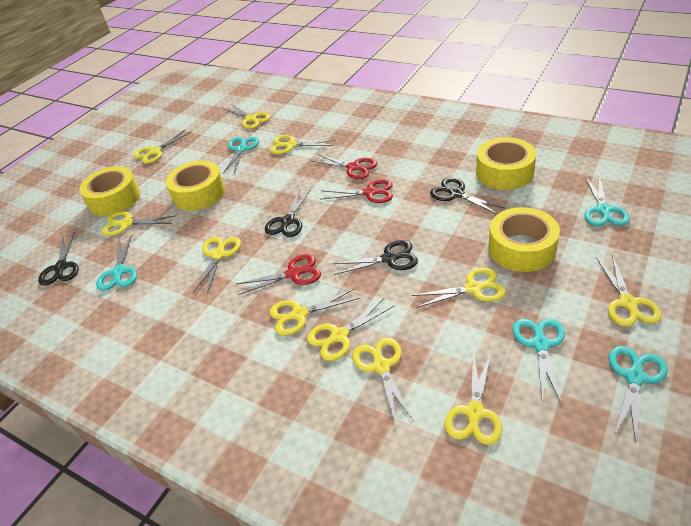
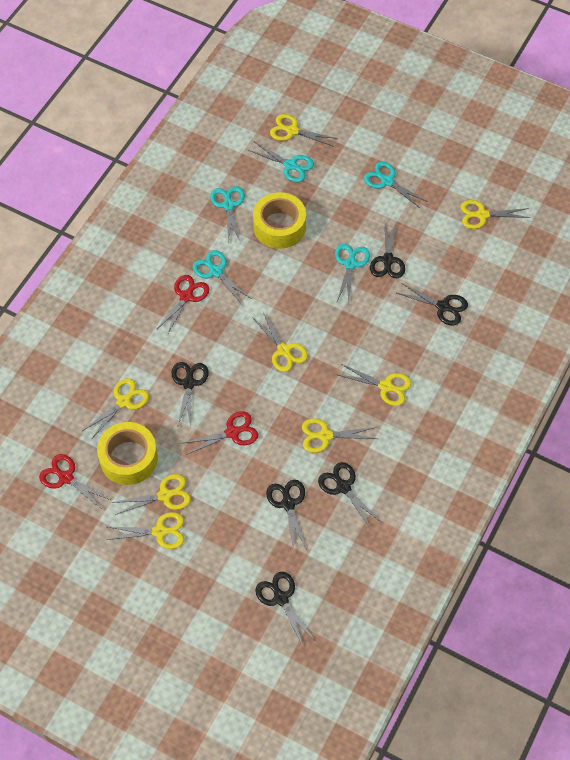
black scissors: [38,231,79,286] [265,189,311,237] [332,240,418,275] [430,177,506,214] = 4 -> [171,362,209,428] [255,572,314,646] [266,480,307,551] [318,462,382,529] [370,220,405,278] [397,283,468,326] = 6
yellow scissors: [101,211,175,236] [133,130,191,164] [193,237,241,293] [224,104,270,129] [270,135,335,154] [270,289,360,336] [307,298,394,361] [352,338,413,425] [411,268,506,308] [445,351,502,445] [596,255,662,327] = 11 -> [82,378,149,438] [107,512,184,549] [112,474,191,515] [252,312,308,372] [270,114,338,147] [302,418,378,453] [338,364,411,406] [460,200,531,229] = 8
yellow tape: [79,166,140,216] [166,160,225,211] [476,137,536,190] [488,207,560,272] = 4 -> [97,422,158,485] [253,192,306,249] = 2

